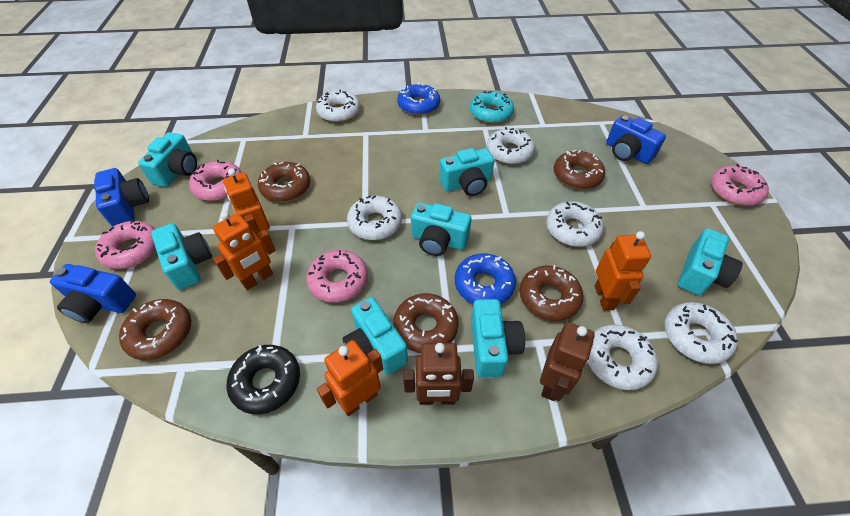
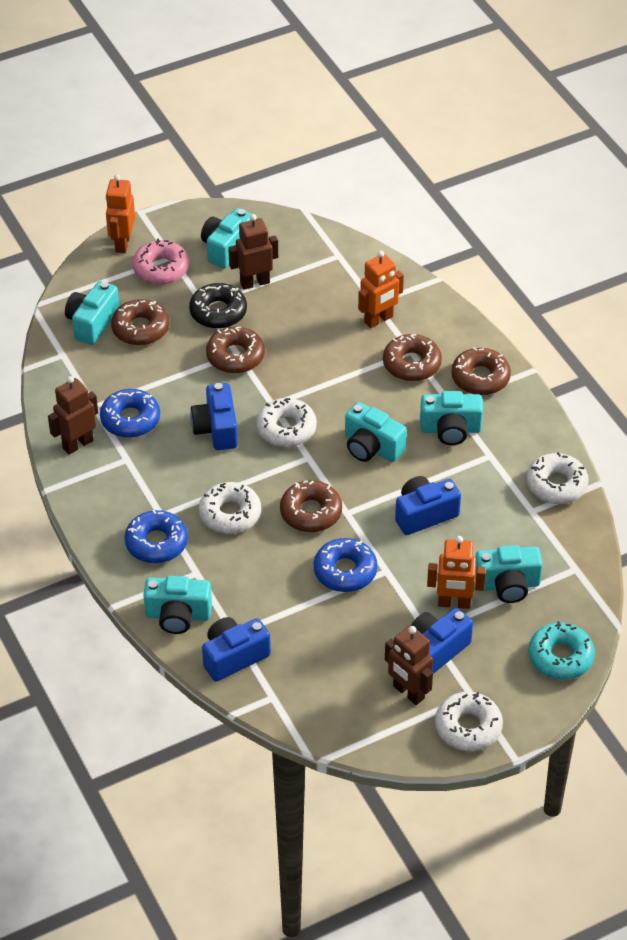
blue camera: [50,264,136,323] [94,168,149,227] [606,115,666,164] = 3 -> [190,383,238,450] [202,617,271,682] [395,476,461,535] [411,608,473,674] = 4
blue donut: [397,83,440,115] [455,253,516,304] = 2 -> [100,389,160,438] [125,510,188,563] [314,538,377,592] = 3
brown robot: [403,343,474,405] [540,322,595,401] = 2 -> [48,376,98,454] [228,214,278,290] [385,625,433,705] = 3
orange robot: [213,211,276,290] [223,168,270,236] [317,340,383,416] [595,231,651,311] = 4 -> [105,175,135,253] [358,251,404,328] [427,536,486,609] = 3
pink donut: [95,219,156,269] [189,160,242,201] [306,250,368,303] [711,164,769,206] = 4 -> [132,239,189,285] = 1
turquoise camera: [138,132,197,187] [151,223,212,290] [342,297,408,375] [411,202,471,256] [439,148,494,196] [471,299,525,377] [678,228,743,295] = 7 -> [65,281,119,345] [143,576,212,634] [201,208,251,269] [345,402,407,462] [420,391,483,445] [475,545,543,603] = 6
white donut: [316,90,360,122] [347,196,402,240] [487,127,535,164] [546,202,604,247] [588,324,658,390] [665,302,738,364] = 6 -> [199,482,261,534] [256,398,317,447] [435,692,503,751] [526,452,589,504] = 4

